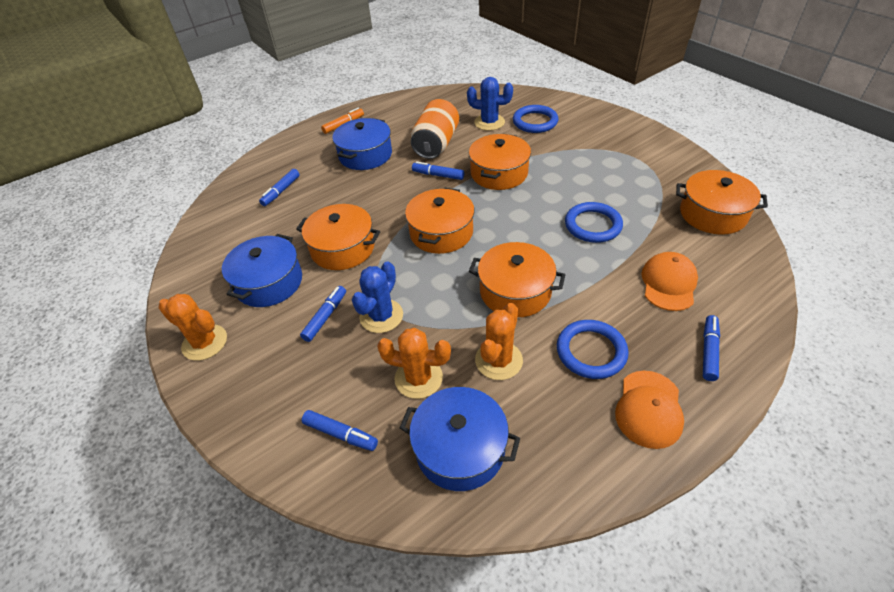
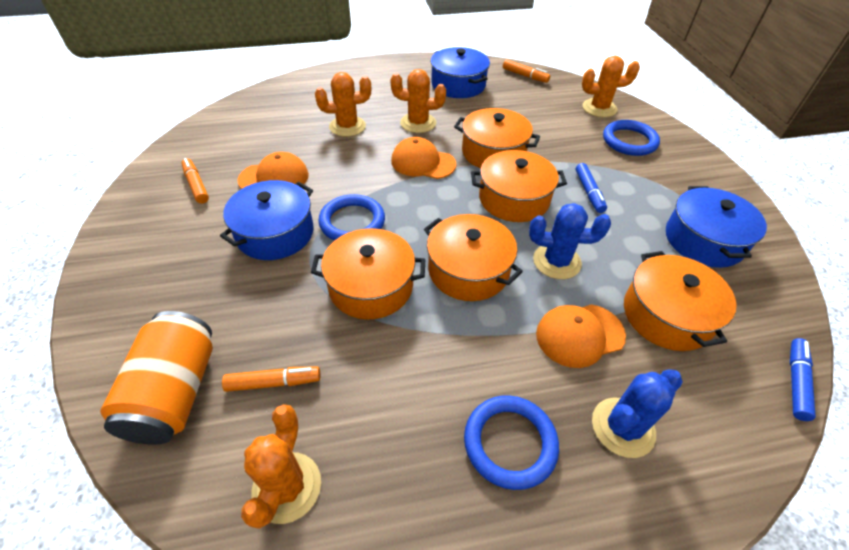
blue marker: [259,169,300,206] [300,286,346,342] [302,410,378,451] [412,161,464,180] [703,315,720,381] = 5 -> [576,163,607,213] [790,338,816,421] = 2
orange cactus: [158,294,227,361] [377,328,451,399] [475,303,523,380] = 3 -> [241,404,321,529] [315,72,371,137] [391,69,446,133] [582,56,640,117] = 4
orange cap: [615,371,684,449] [641,252,698,311] = 2 -> [237,152,309,189] [391,137,457,179] [536,304,626,368] = 3
orange marker: [321,108,364,134] = 1 -> [181,158,209,204] [222,366,320,392] [503,60,550,83] = 3

